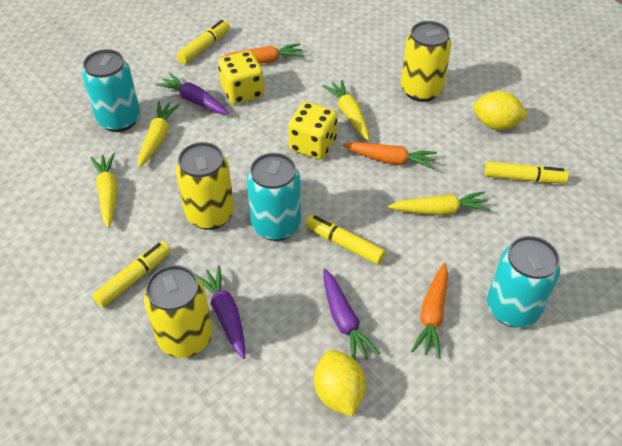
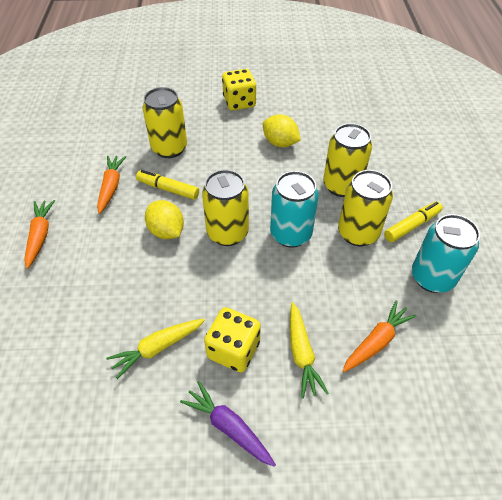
purple carrot: [155,73,229,115] [195,265,245,359] [323,269,380,360] = 3 -> [180,381,276,467] = 1
turquoise can: [82,49,140,132] [247,153,301,241] [487,236,560,327] = 3 -> [270,171,319,248] [412,214,480,293] = 2
yellow can: [144,265,213,358] [176,142,234,230] [401,21,452,102] = 3 -> [143,87,187,158] [202,170,249,246] [323,123,372,197] [338,170,393,246] = 4
yellow carrot: [90,153,118,228] [138,102,180,168] [323,80,370,140] [388,191,490,215] = 4 -> [106,319,205,379] [290,302,329,399] = 2
yellow marker: [92,241,171,308] [177,20,230,64] [305,215,386,265] [485,161,569,183] = 4 -> [136,170,199,200] [384,201,443,242] = 2

